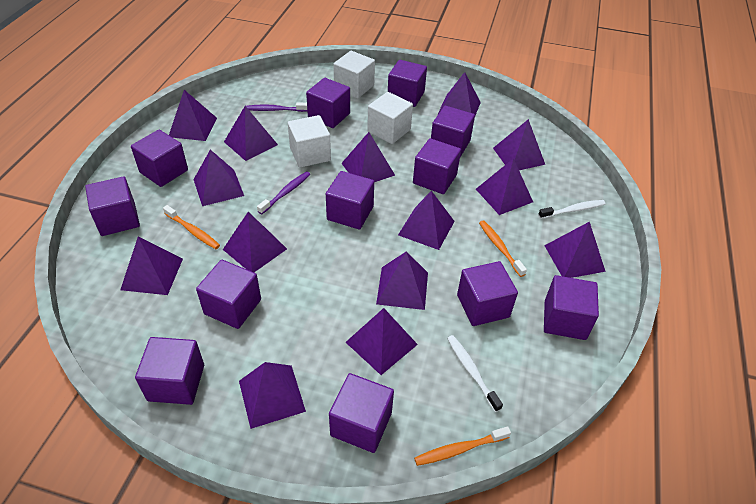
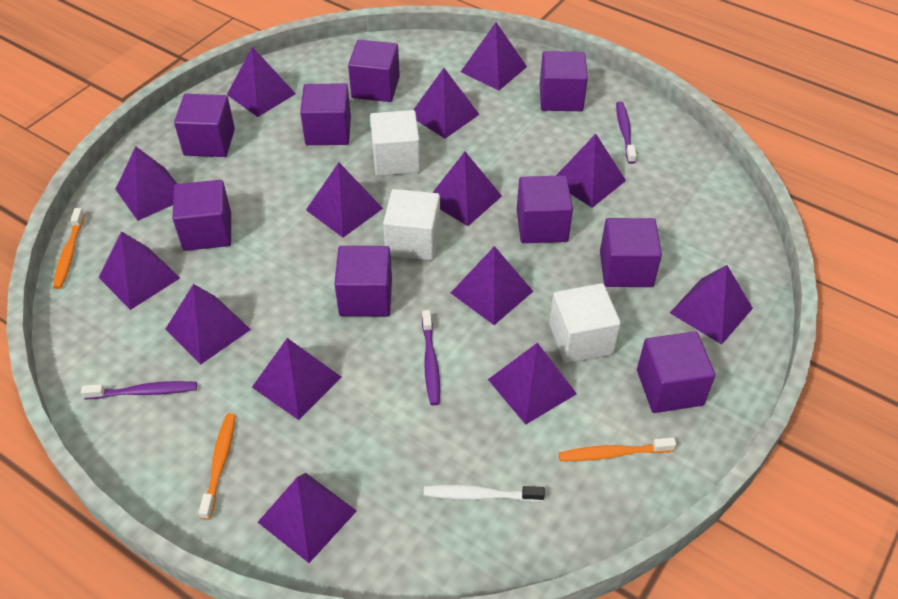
purple cube: [85,176,140,236] [131,130,188,187] [135,337,204,405] [196,260,261,329] [306,78,350,128] [326,171,374,230] [329,373,394,453] [388,60,427,107] [413,138,461,194] [431,106,475,157] [457,261,518,326] [544,275,599,340] = 12 -> [172,180,231,251] [174,94,235,157] [300,83,351,145] [334,246,392,316] [348,40,400,102] [517,175,573,243] [540,51,588,111] [600,218,662,287] [637,331,715,413] = 9
purple toothbrush: [246,103,307,112] [257,171,310,214] = 2 -> [81,381,197,399] [422,310,440,405] [616,102,636,164] = 3
white toothbrush: [447,335,503,412] [538,200,606,219] = 2 -> [424,485,545,502] = 1

